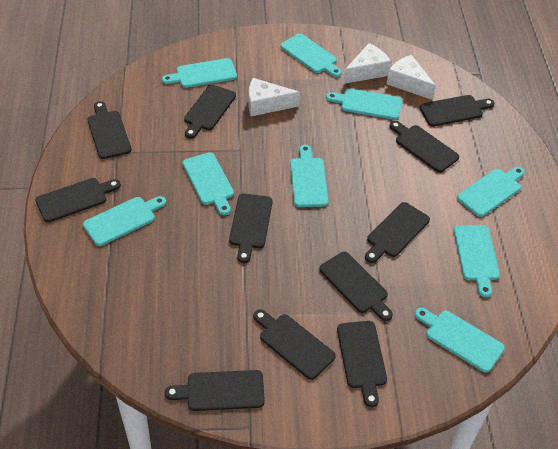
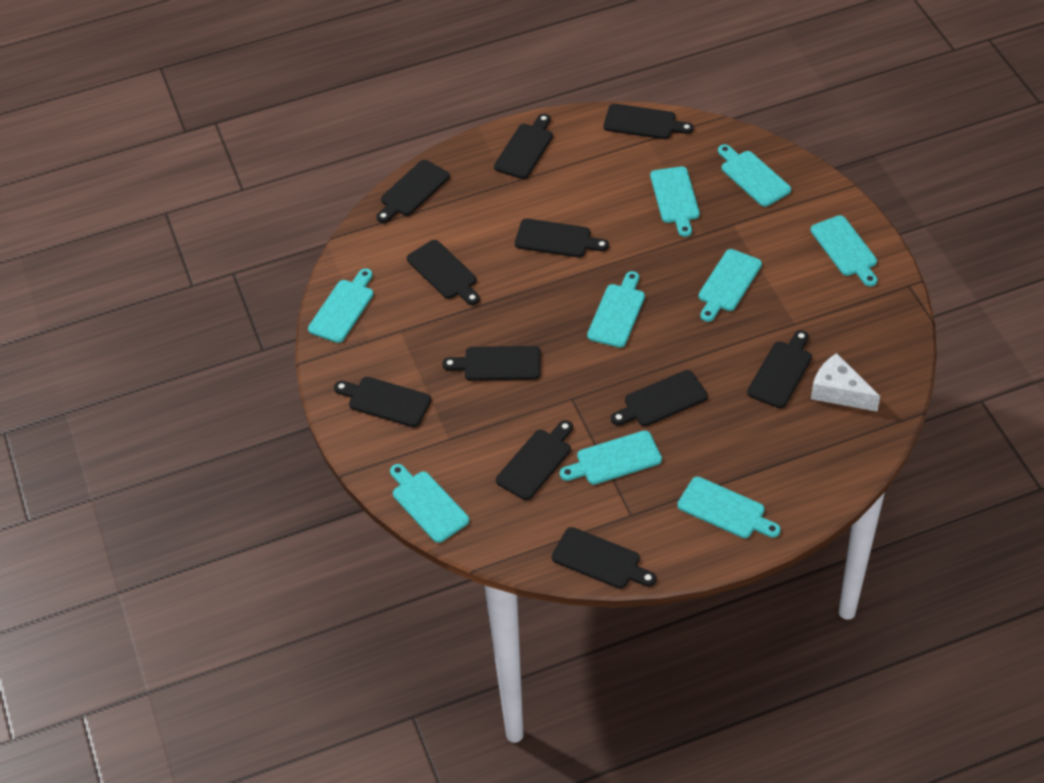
white cheese: [249,78,300,116] [343,43,391,84] [387,55,436,100] = 3 -> [811,353,880,412] = 1

